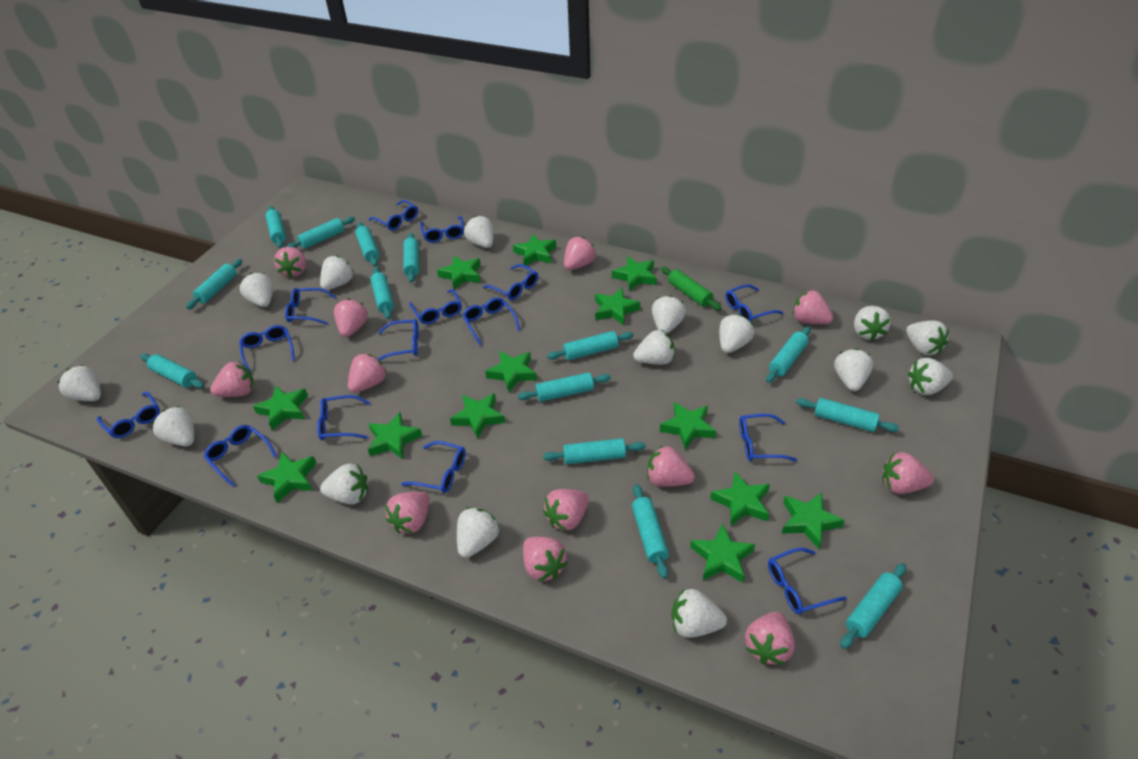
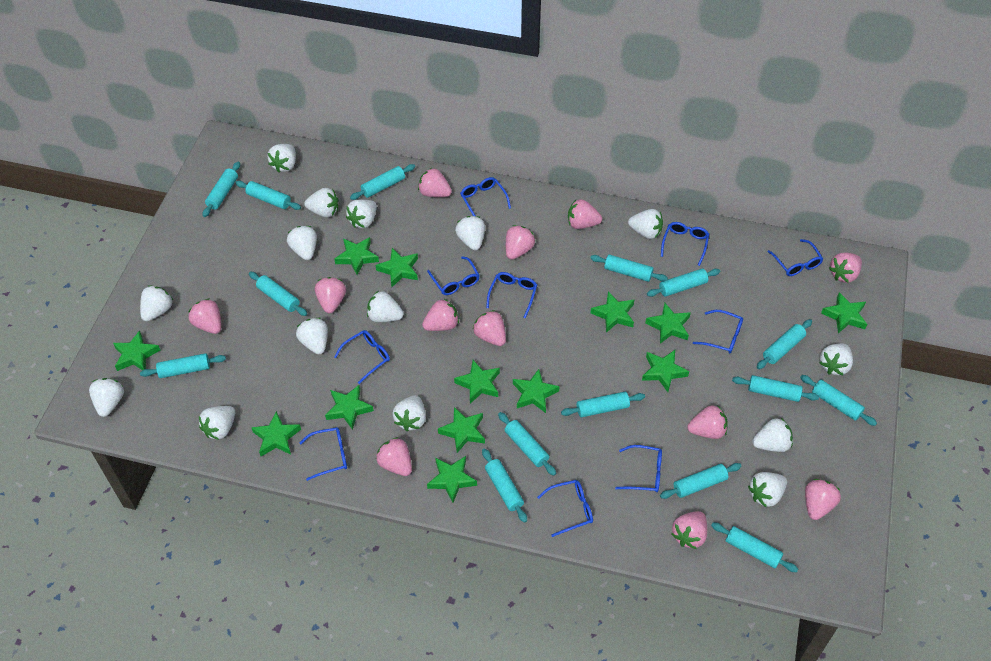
blue glasses: [97,391,160,438] [204,425,277,487] [239,325,295,373] [285,288,336,325] [317,395,370,440] [369,200,418,230] [378,319,419,360] [401,441,466,493] [409,289,462,324] [420,216,464,243] [462,297,520,345] [483,264,538,300] [725,284,783,322] [739,414,797,462] [768,548,847,614] = 15 -> [299,427,347,481] [334,330,390,384] [427,256,480,295] [460,177,511,216] [486,272,537,318] [537,480,593,537] [615,445,662,492] [661,222,709,266] [693,310,743,353] [768,239,823,276] = 10
green rolling pin: [661,266,722,311] = 1 -> none = 0
turquoise rolling pin: [140,354,204,389] [186,259,242,309] [265,206,286,248] [286,217,355,249] [355,222,379,267] [370,267,394,319] [403,233,419,283] [518,372,611,402] [543,438,646,464] [547,331,634,360] [632,484,669,579] [766,326,811,383] [796,398,899,432] [840,563,907,649] = 14 -> [140,353,226,378] [202,162,240,217] [235,181,301,210] [249,272,307,316] [350,164,415,200] [482,449,527,523] [498,412,556,476] [561,392,645,417] [590,255,668,282] [647,269,720,297] [660,463,742,499] [711,522,798,572] [732,375,819,402] [757,319,812,369] [800,375,877,426] = 15

